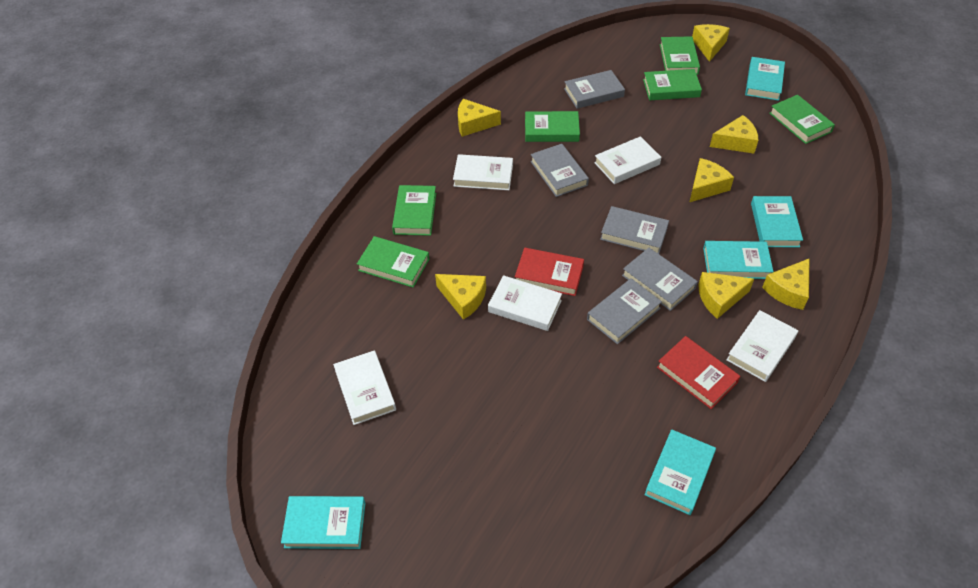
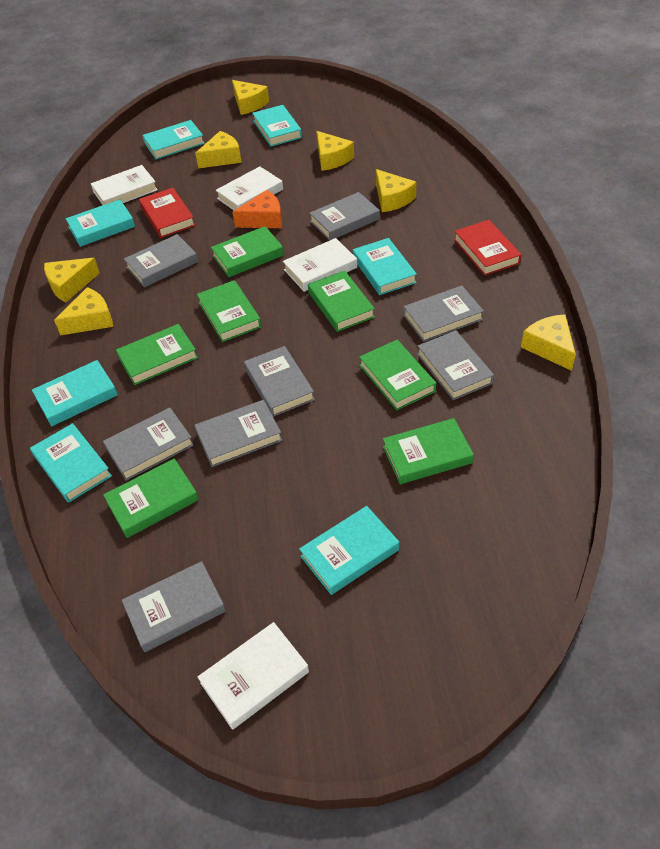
green book: [357,236,429,288] [392,185,436,236] [525,111,580,142] [643,69,702,100] [660,36,700,75] [769,95,835,144] = 6 -> [103,458,199,538] [116,324,198,385] [197,280,262,342] [211,226,284,277] [308,270,375,332] [359,340,436,410] [383,418,474,484] = 7
grey book: [530,144,589,197] [564,70,625,109] [587,278,662,344] [600,206,669,254] [622,248,698,311] = 5 -> [103,408,194,481] [122,561,226,652] [124,234,198,288] [194,400,282,467] [244,346,315,417] [309,192,380,241] [403,285,484,342] [417,330,494,400] = 8
orange cheese: none = 0 -> [233,190,282,228] = 1
turquoise book: [281,496,366,549] [644,429,716,515] [703,241,774,279] [745,57,785,101] [751,196,803,247] = 5 -> [30,423,112,503] [32,360,118,426] [66,199,135,247] [142,120,205,159] [252,105,302,147] [299,506,399,595] [353,238,417,295] = 7
white book: [333,350,396,425] [453,154,513,190] [488,275,562,331] [594,136,661,184] [726,310,798,382] = 5 -> [91,165,158,205] [198,622,309,730] [216,166,283,210] [283,238,357,292] = 4

